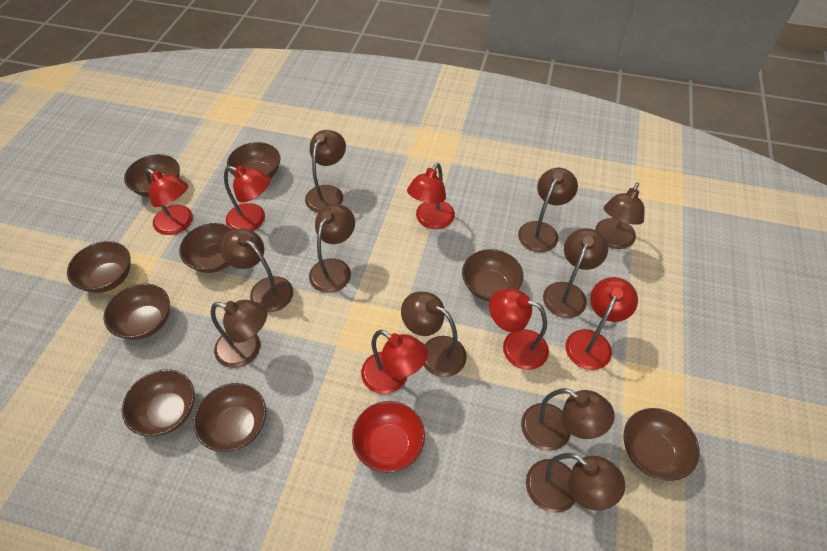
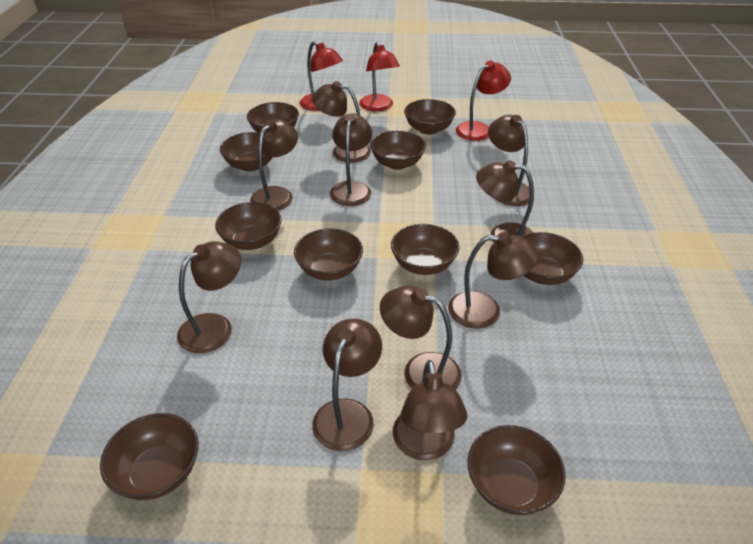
brown bowl: [67,241,130,293] [104,283,170,340] [122,370,195,436] [124,154,180,197] [179,223,234,273] [193,383,266,452] [227,142,281,179] [462,249,523,302] [623,408,700,481] = 9 -> [100,413,198,500] [215,202,281,250] [220,132,273,172] [247,102,299,133] [294,228,363,280] [370,131,426,170] [391,224,460,275] [404,99,456,135] [467,425,566,515] [522,232,583,285] = 10
red bowl: [352,401,425,473] = 1 -> none = 0
red lamp: [145,168,193,235] [224,166,270,231] [361,330,428,394] [407,163,455,229] [489,289,549,370] [566,277,638,370] = 6 -> [299,41,343,111] [359,42,400,111] [456,61,511,141] = 3

